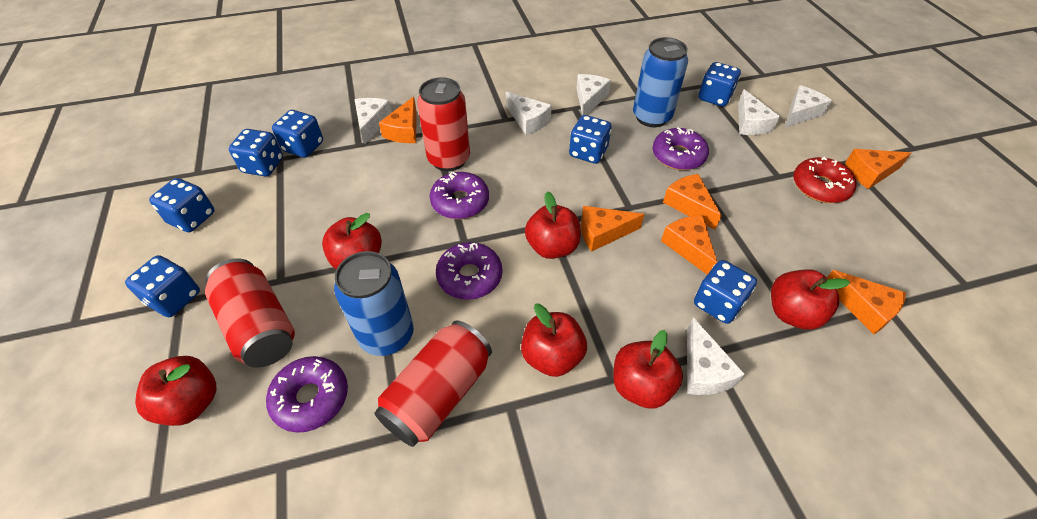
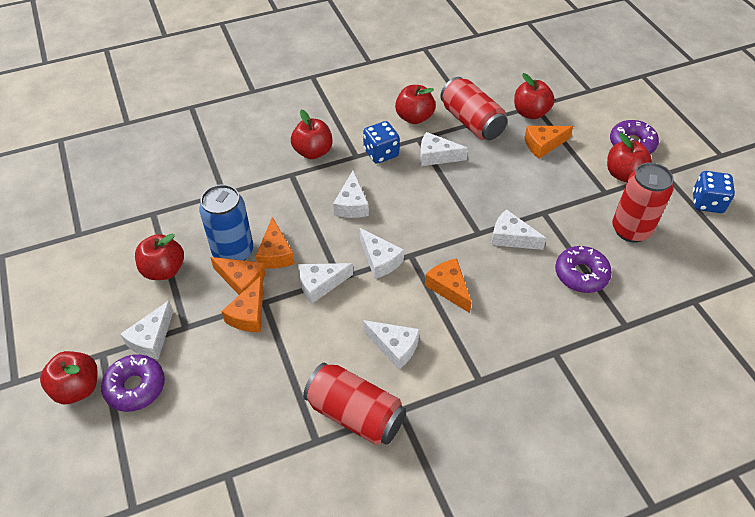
blue can: [334,251,414,356] [633,37,688,127] = 2 -> [199,184,253,261] = 1
blue dice: [125,255,200,317] [149,178,214,232] [229,129,283,176] [272,110,323,158] [569,115,612,164] [694,260,757,324] [698,62,741,107] = 7 -> [363,121,400,164] [693,171,735,213] = 2
orange cheese: [379,96,417,143] [581,206,644,252] [661,215,717,274] [663,174,722,230] [827,270,906,335] [845,149,911,189] = 6 -> [210,257,265,295] [221,276,263,332] [255,217,295,269] [425,258,472,313] [524,126,573,159] = 5
purple donut: [266,356,348,433] [430,172,489,219] [436,242,502,300] [653,127,709,170] = 4 -> [101,354,165,412] [555,246,612,293] [610,120,659,154] = 3
red donut: [793,157,857,203] = 1 -> none = 0
white cheese: [355,98,392,145] [506,92,552,135] [576,74,611,115] [687,317,745,395] [738,89,780,135] [785,85,832,128] = 6 -> [120,301,173,359] [298,263,353,304] [333,171,369,218] [360,228,404,279] [363,320,420,370] [420,132,468,166] [491,209,546,250] = 7

